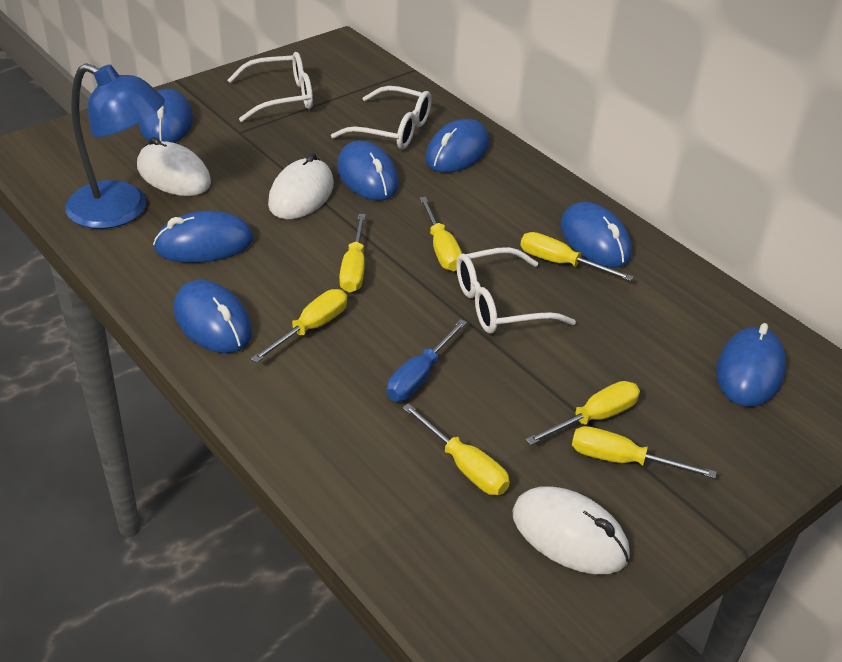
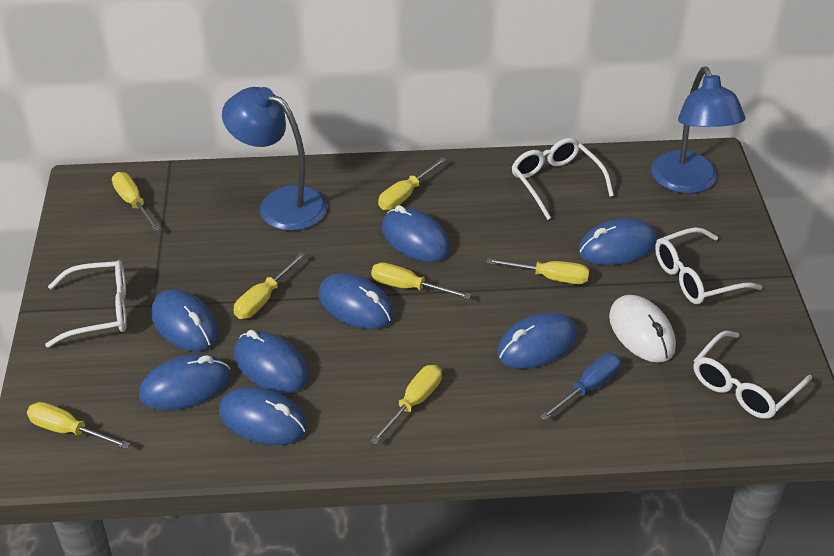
blue lamp: [65,63,165,229] = 1 -> [222,87,327,231] [651,67,745,194] = 2
blue mouse: [139,88,193,143] [153,211,254,263] [174,280,252,353] [337,140,399,201] [425,119,489,173] [560,202,632,268] [716,323,786,407] = 7 -> [139,354,231,410] [151,290,219,351] [219,387,307,445] [234,330,309,393] [318,273,394,329] [382,205,450,262] [497,312,577,369] [578,218,657,265] = 8
white glasses: [227,52,313,122] [331,86,432,149] [456,247,576,333] = 3 -> [45,260,127,348] [512,138,614,220] [655,227,762,304] [694,331,812,419] = 4
white mouse: [137,137,211,196] [268,153,334,220] [512,486,630,574] = 3 -> [609,295,676,363] = 1

